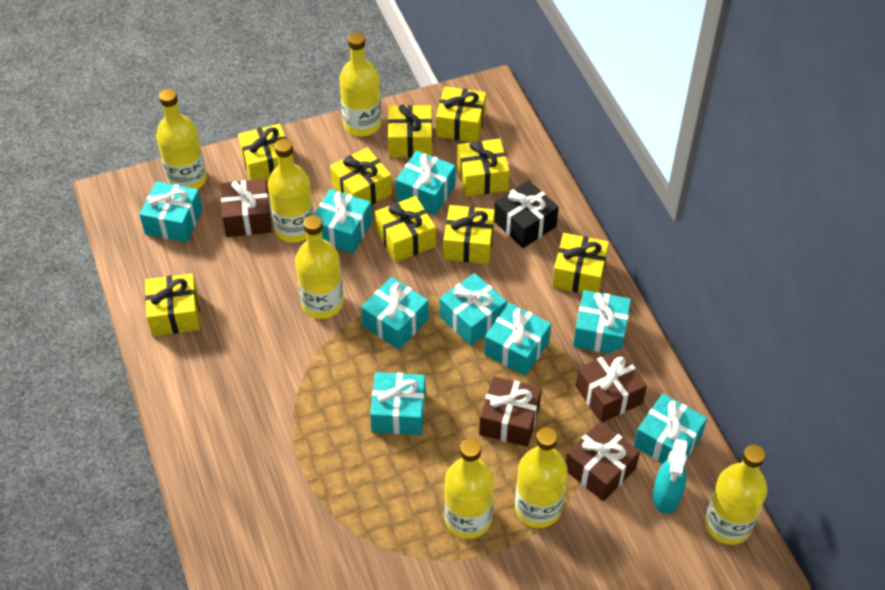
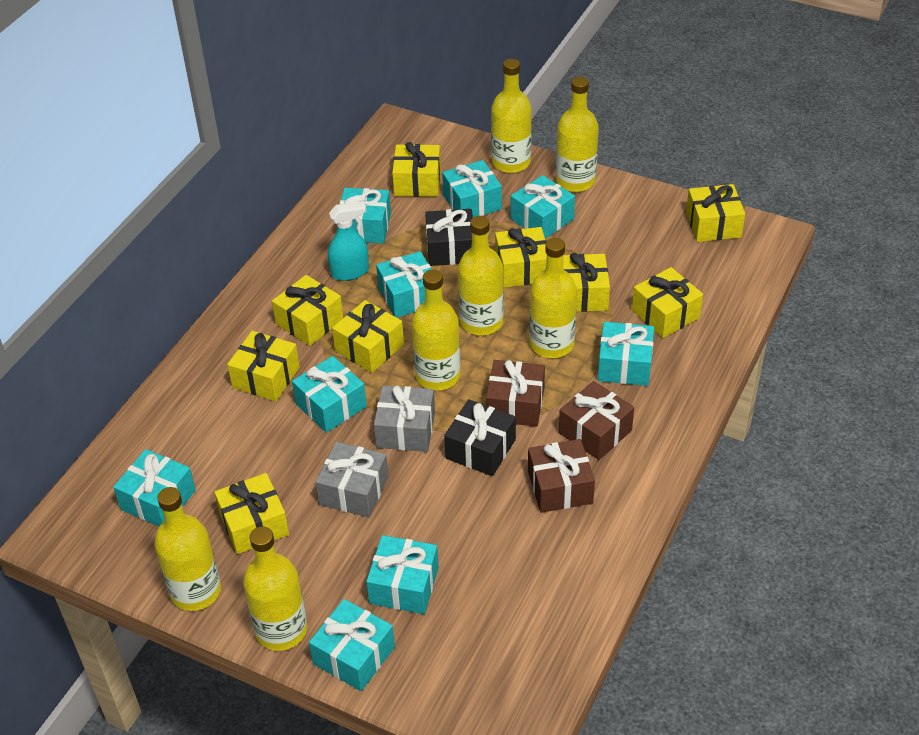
black gift: [494,180,559,248] = 1 -> [425,209,473,266] [444,399,516,476] = 2
brown gift: [221,179,272,237] [479,376,542,447] [566,421,640,501] [576,349,647,422] = 4 -> [486,360,545,427] [528,439,595,513] [559,381,634,460] = 3
grey gift: none = 0 -> [316,442,389,518] [374,385,435,452] = 2

